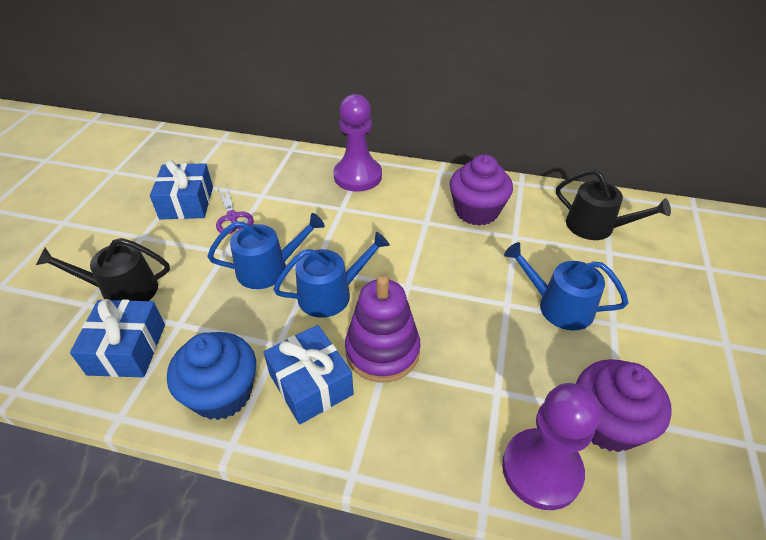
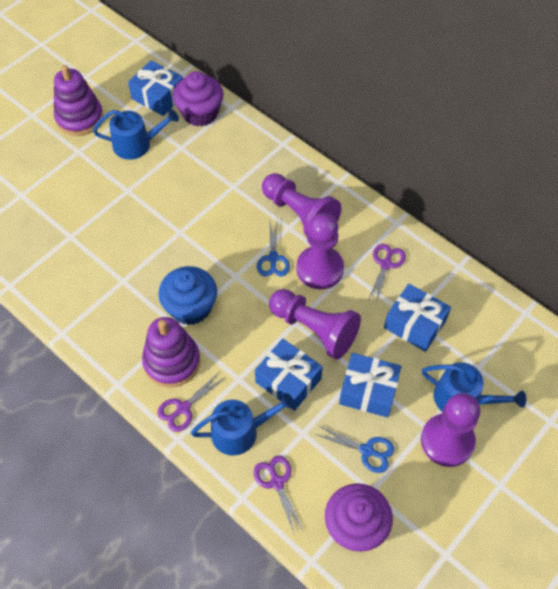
black watering can: [36,238,170,301] [556,170,671,240] = 2 -> none = 0
blue gift: [70,299,165,377] [150,160,213,220] [263,325,354,425] = 3 -> [128,60,183,116] [255,339,323,411] [339,353,401,417] [384,284,451,352] = 4
blue scissors: none = 0 -> [257,218,290,276] [315,425,394,473] = 2
purple pawn: [334,94,382,191] [502,383,601,510] = 2 -> [262,173,341,236] [269,289,361,360] [296,213,344,289] [421,393,480,467] = 4
purple scissors: [216,186,254,234] = 1 -> [157,373,226,432] [254,456,304,535] [368,244,406,303] = 3
purple stacking toy: [345,275,420,383] = 1 -> [54,65,104,136] [142,317,200,387] = 2

